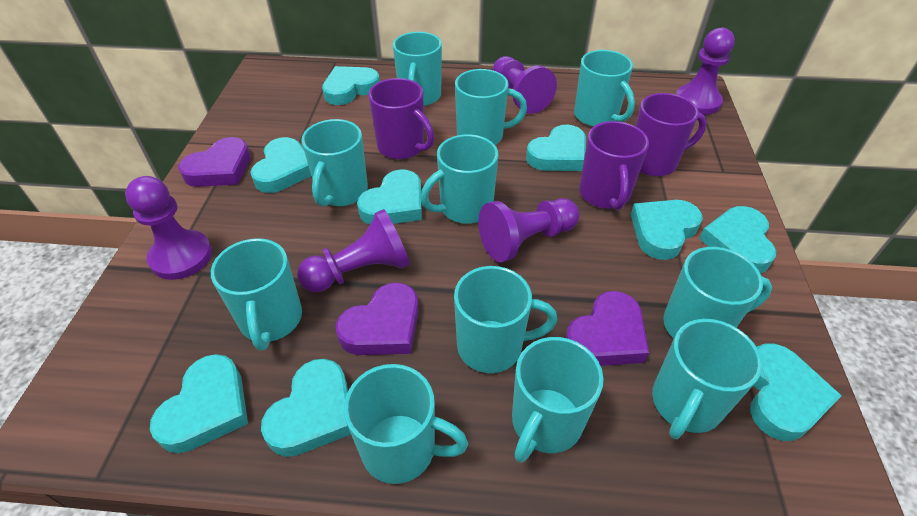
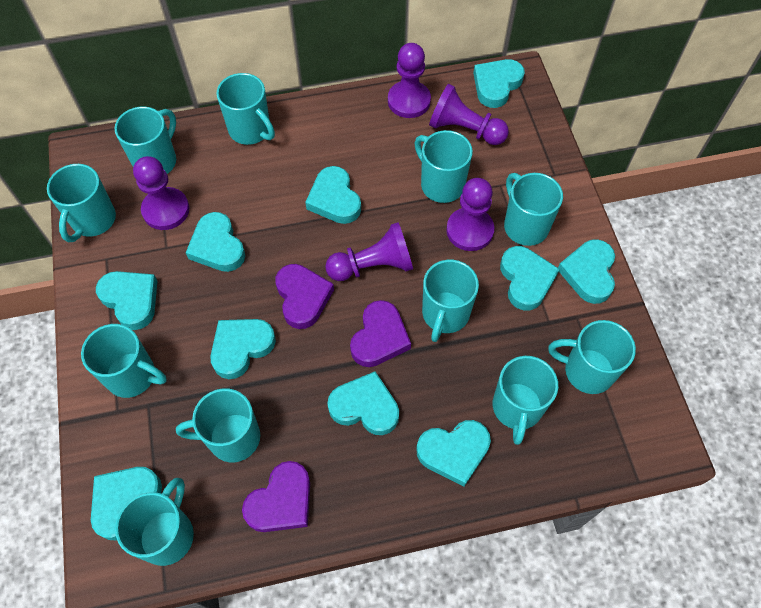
purple mug: [368,78,434,159] [579,121,649,210] [636,93,707,176] = 3 -> none = 0
turquoise heart: [150,354,248,453] [250,137,311,193] [261,359,351,457] [322,66,380,105] [357,169,422,225] [526,125,586,171] [631,200,703,260] [699,206,776,273] [750,343,842,441] = 9 -> [91,467,162,540] [96,271,157,330] [186,212,245,272] [210,319,276,379] [305,166,361,224] [328,371,399,435] [416,420,491,486] [473,59,525,108] [500,246,560,310] [558,239,615,304] = 10

